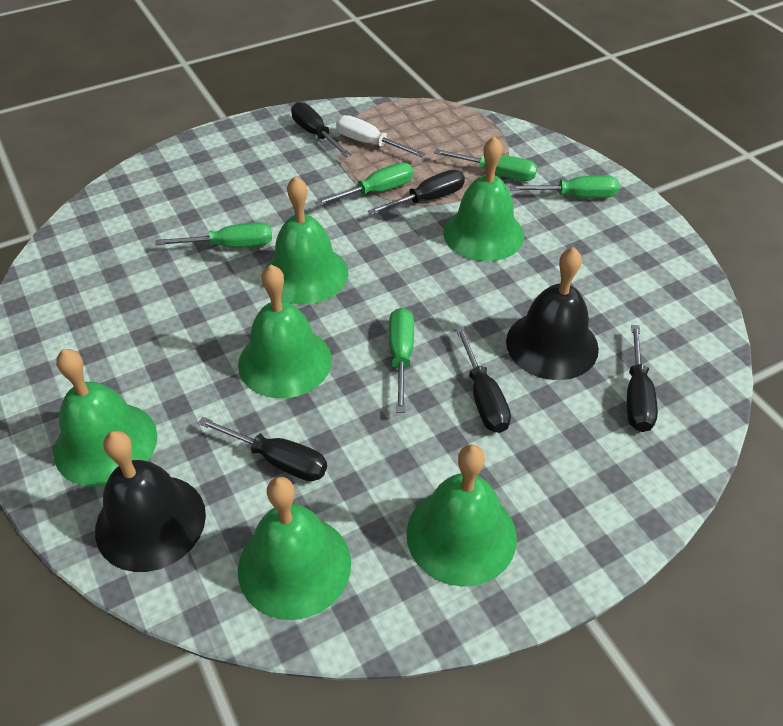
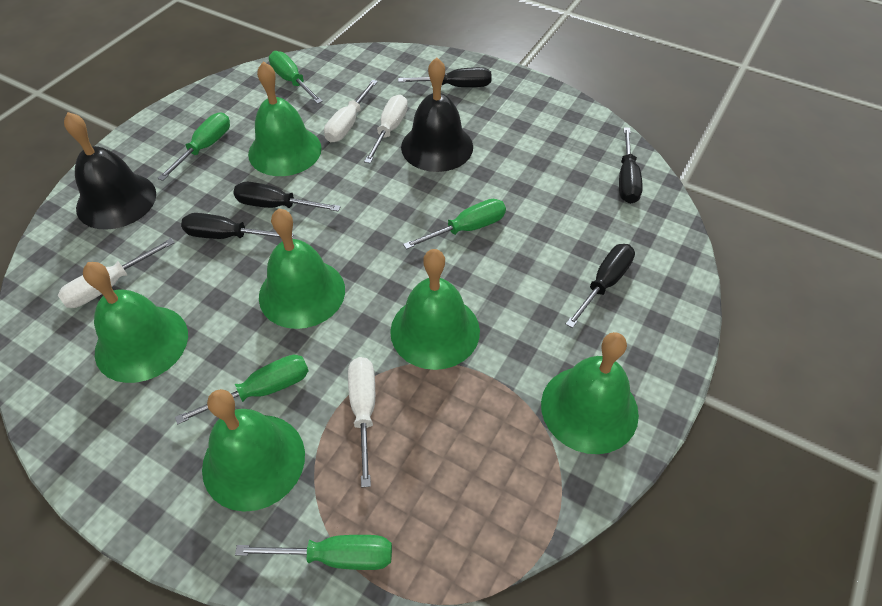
white screwdriver: [336,115,425,157] = 1 -> [58,238,175,308] [324,80,378,142] [348,357,375,488] [364,95,408,163] = 4

